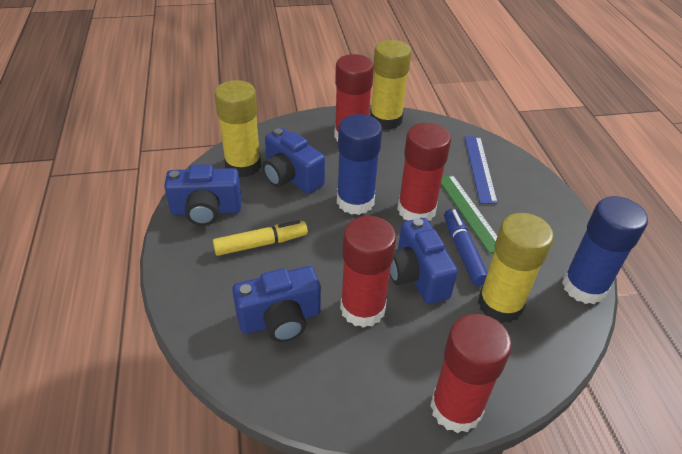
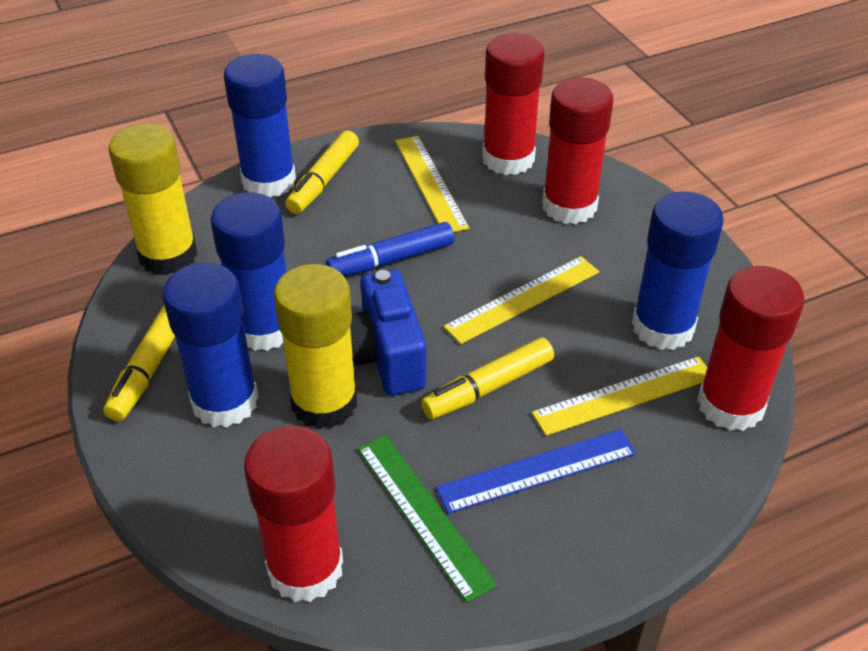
blue camera: [164,164,241,226] [232,266,321,342] [263,128,325,194] [390,218,458,304] = 4 -> [350,269,426,395] = 1
blue glue stick: [337,114,382,215] [562,196,648,304] = 2 -> [163,263,259,427] [210,192,287,351] [224,54,296,198] [632,191,724,350] = 4
yellow glue stick: [214,80,261,177] [370,40,411,130] [478,213,554,323] = 3 -> [109,123,198,275] [274,264,357,429] = 2
yellow marker: [213,220,308,256] = 1 -> [103,305,175,421] [285,130,359,214] [421,337,554,420] = 3
yellow ruler: none = 0 -> [395,136,469,232] [444,256,599,344] [532,357,707,436] = 3

